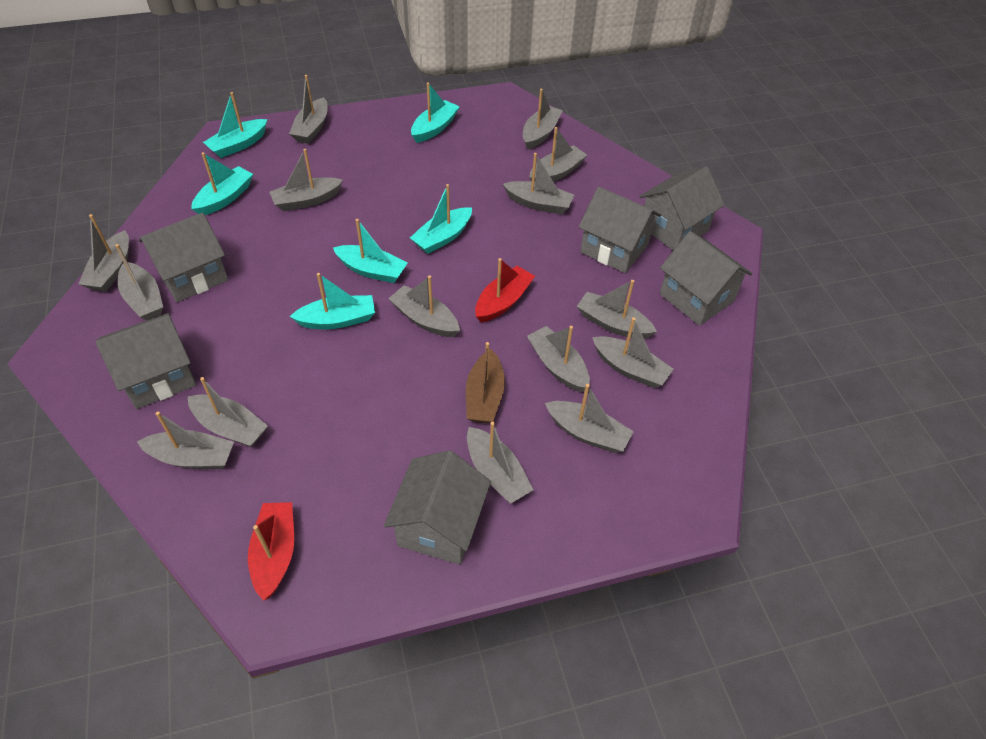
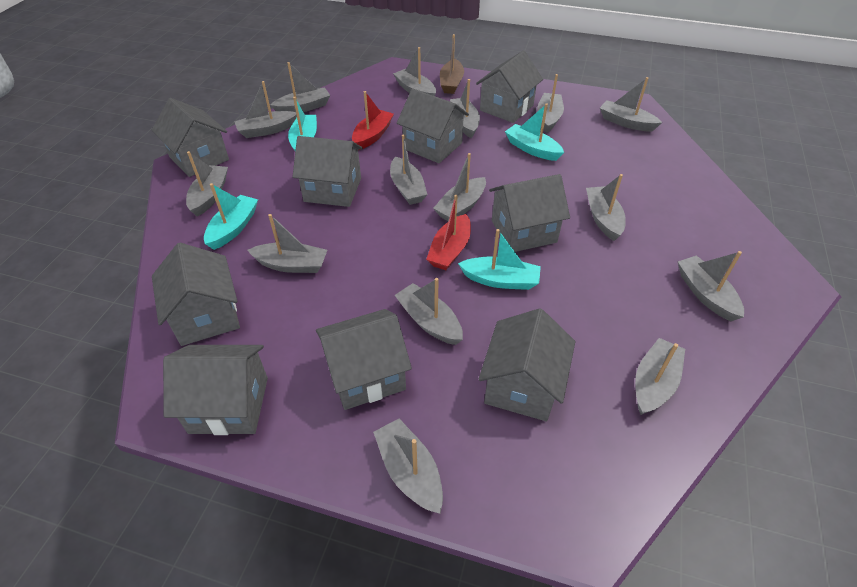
grey house: [95,313,196,409] [139,213,228,302] [384,450,491,565] [578,187,661,273] [639,166,725,251] [660,231,752,326] = 6 -> [152,98,229,177] [152,243,240,346] [163,345,268,435] [292,136,363,207] [316,309,412,410] [397,89,469,163] [476,50,543,123] [478,308,575,421] [489,174,570,252] = 9
turquoise boat: [191,152,253,215] [203,92,267,158] [290,273,375,329] [333,219,408,283] [410,184,472,254] [411,82,460,143] = 6 -> [204,183,258,250] [288,97,317,150] [458,229,541,290] [505,103,564,161] = 4

